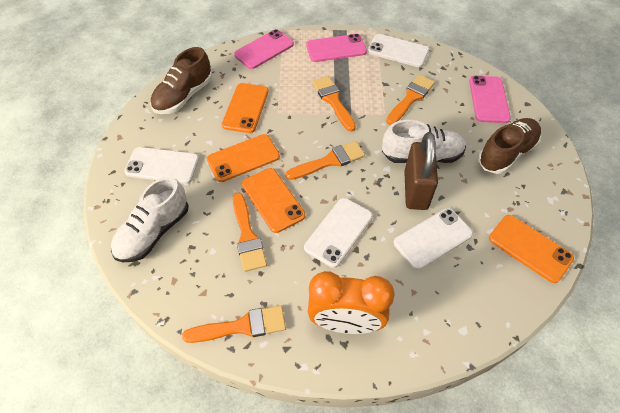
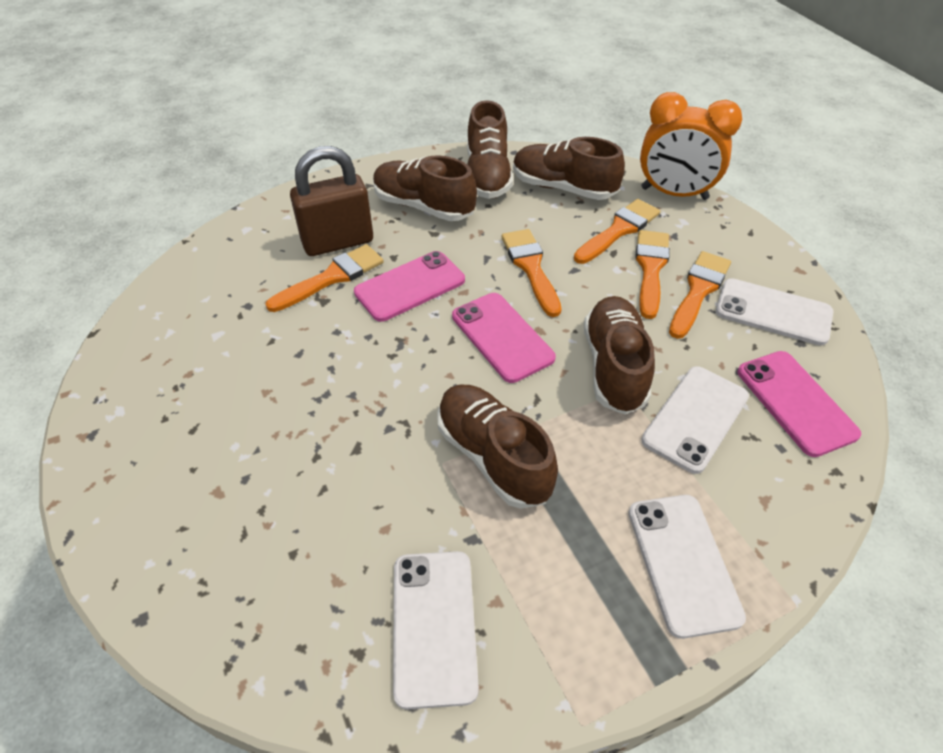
brown shoe: [151,47,212,114] [478,118,541,174] = 2 -> [373,155,477,221] [437,385,558,509] [467,100,513,199] [513,137,625,200] [584,296,655,414] = 5
orange phone: [207,134,280,182] [222,83,269,133] [242,168,306,233] [489,215,574,283] = 4 -> none = 0
white shoe: [111,177,189,262] [382,120,466,163] = 2 -> none = 0

